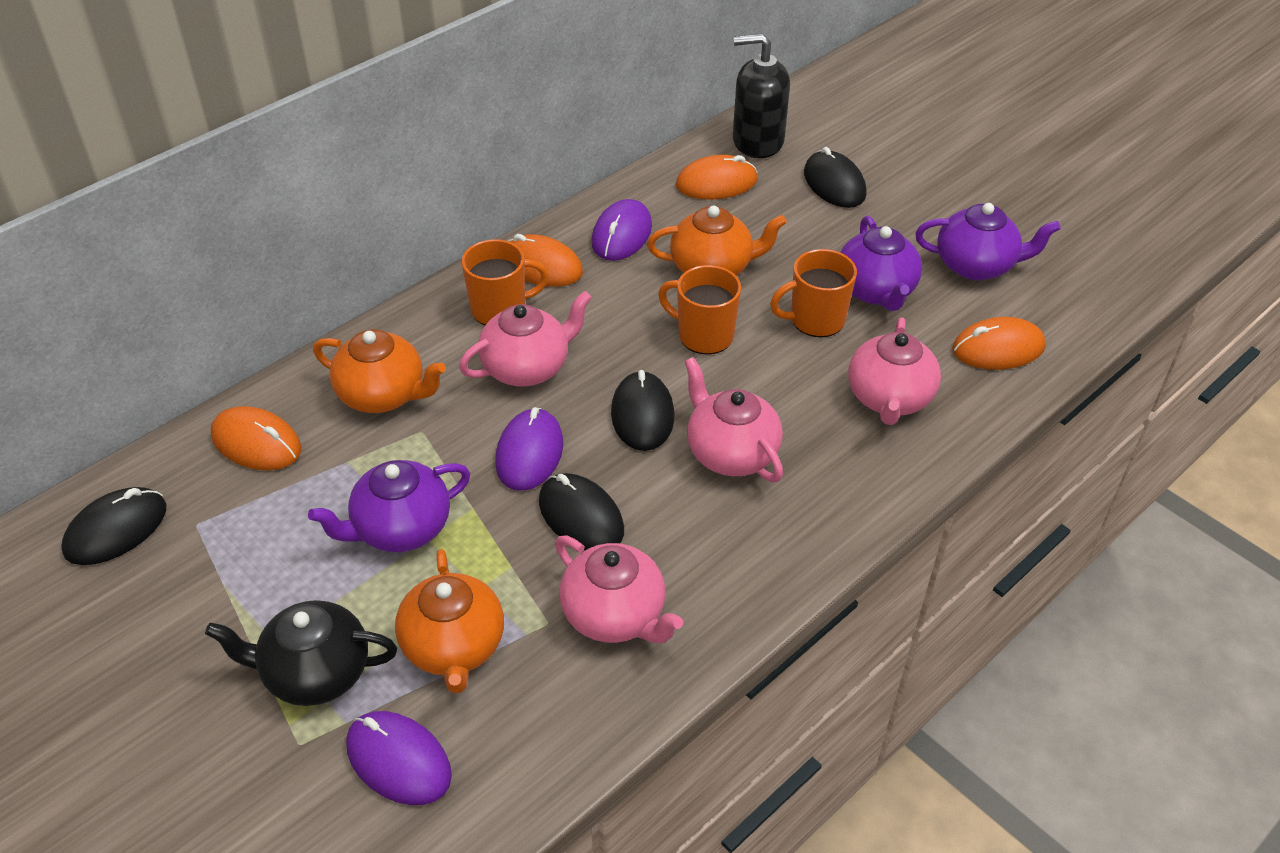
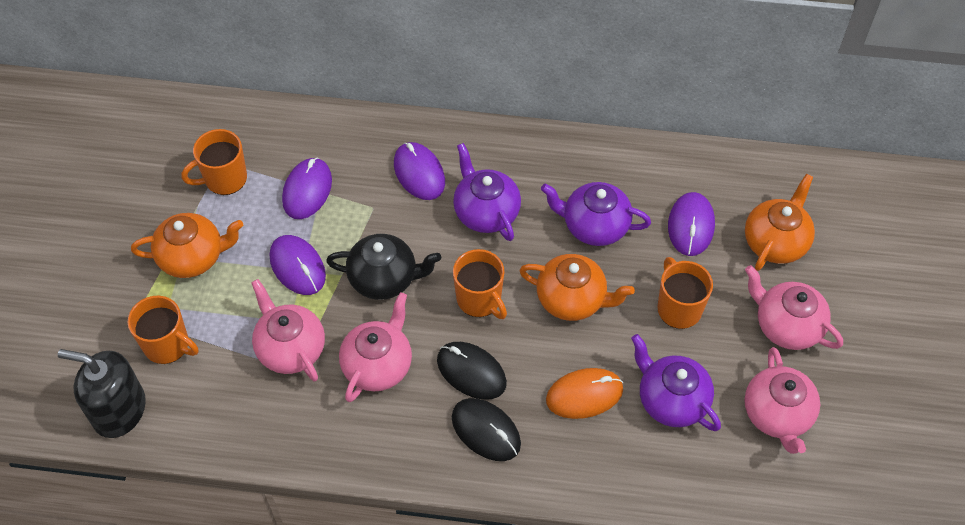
black mouse: [61,487,166,565] [539,473,624,550] [611,370,674,451] [804,147,867,208] = 4 -> [437,342,507,400] [452,398,521,461] = 2
orange mouse: [211,406,301,470] [508,234,583,287] [676,155,758,199] [952,317,1046,370] = 4 -> [546,368,623,419] = 1
orange mug: [461,239,549,325] [658,265,741,355] [770,249,857,337] = 3 -> [128,296,198,364] [181,129,247,195] [453,249,507,319] [657,257,713,329] = 4
purple mouse: [346,711,452,805] [495,407,563,491] [591,199,652,261] = 3 -> [270,235,326,295] [282,157,332,219] [394,142,445,200] [668,192,715,256] = 4

